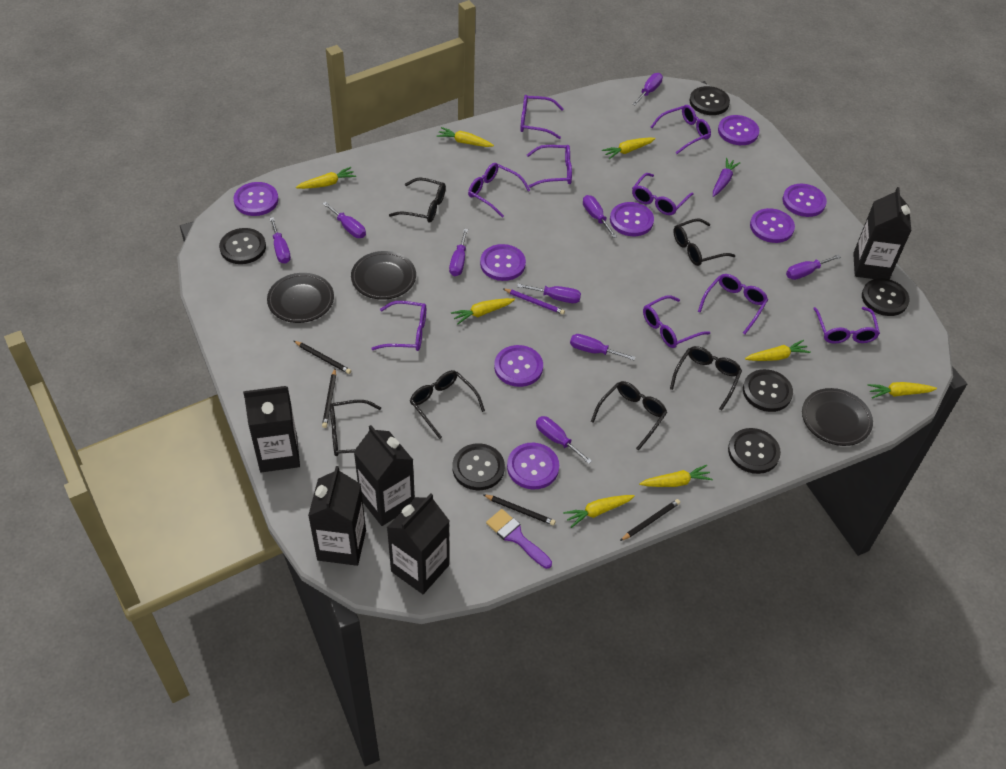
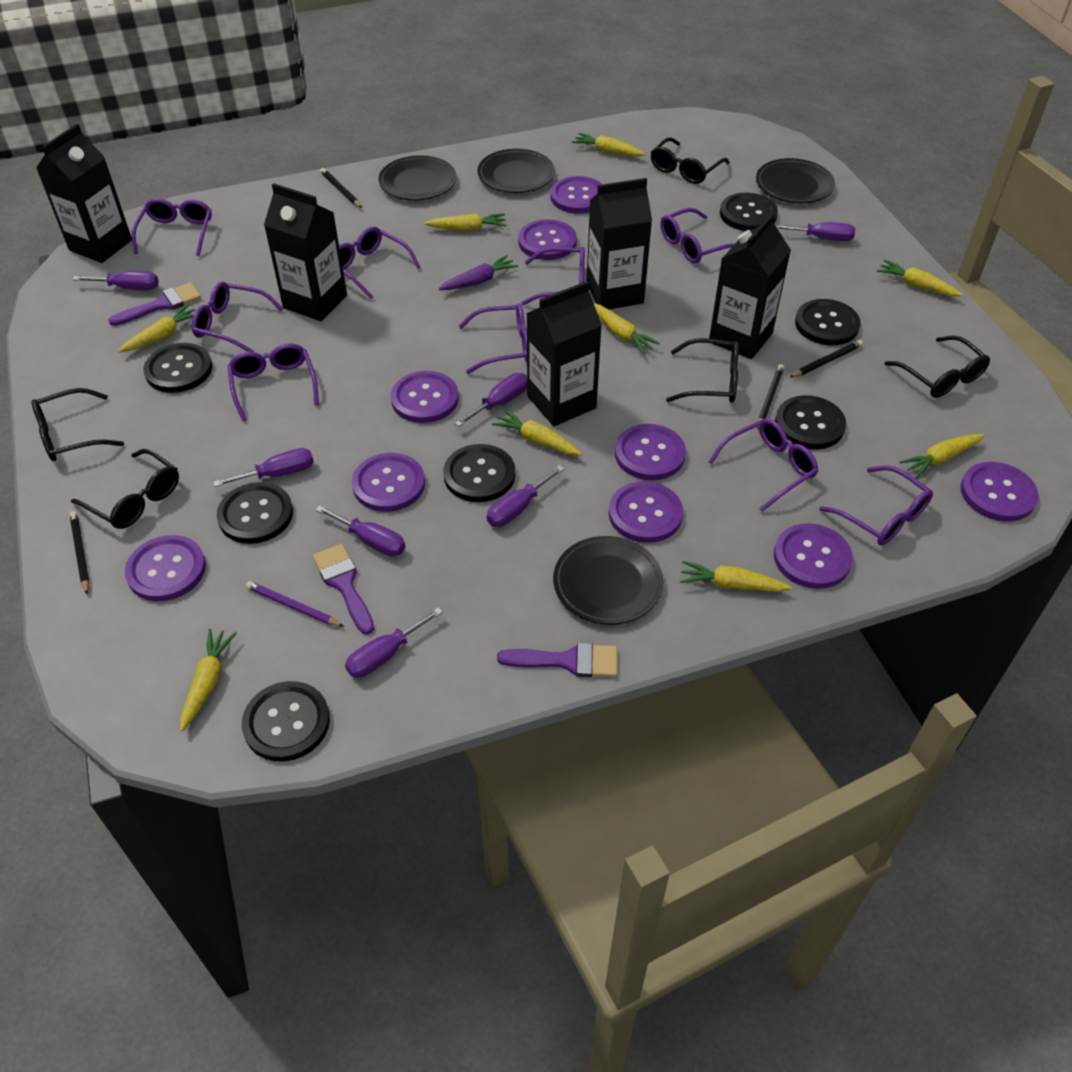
black button: [219,228,266,264] [452,443,505,490] [689,86,730,115] [728,428,781,474] [743,369,793,412] [862,278,910,316] = 6 -> [143,343,212,393] [217,482,293,544] [242,681,330,762] [443,444,515,502] [720,193,778,231] [775,395,846,450] [795,299,860,345] = 7
black glasses: [330,400,381,456] [389,178,446,222] [410,370,485,439] [591,381,667,451] [670,346,742,411] [673,218,736,266] = 6 -> [31,388,124,461] [71,449,179,529] [651,137,729,184] [666,338,739,403] [885,335,990,398] = 5
black plate: [267,273,334,323] [351,251,416,300] [802,388,873,446] = 3 -> [378,155,457,200] [477,149,555,193] [553,536,663,625] [756,158,835,203] = 4
purple brush: [486,509,552,569] = 1 -> [109,282,201,326] [313,544,374,635] [497,643,617,677] = 3
purple button: [234,182,279,216] [480,244,526,281] [494,345,543,387] [507,443,559,489] [610,202,654,236] [718,115,759,145] [750,208,795,243] [783,184,827,217] = 8 -> [125,535,206,601] [352,453,425,512] [391,371,459,423] [518,219,577,260] [550,176,602,214] [609,481,683,543] [615,424,686,480] [774,523,853,589] [961,462,1039,522] = 9
purple screwdriver: [269,217,291,264] [322,201,366,238] [449,229,468,276] [517,284,581,303] [536,416,592,464] [570,334,636,360] [583,195,617,238] [633,73,663,106] [786,254,841,280] = 9 -> [72,271,159,290] [213,448,314,487] [316,505,405,556] [345,607,443,678] [455,373,527,427] [487,465,565,527] [775,222,855,241] = 7
yellow carrot: [296,167,356,189] [437,127,494,147] [451,298,515,325] [563,495,635,528] [602,138,656,159] [639,465,713,487] [745,340,811,361] [867,382,937,399] = 8 -> [118,304,195,353] [180,629,237,731] [424,214,506,231] [492,409,582,455] [572,133,646,156] [594,303,660,354] [680,561,792,592] [877,260,963,297] [899,434,984,478] = 9

